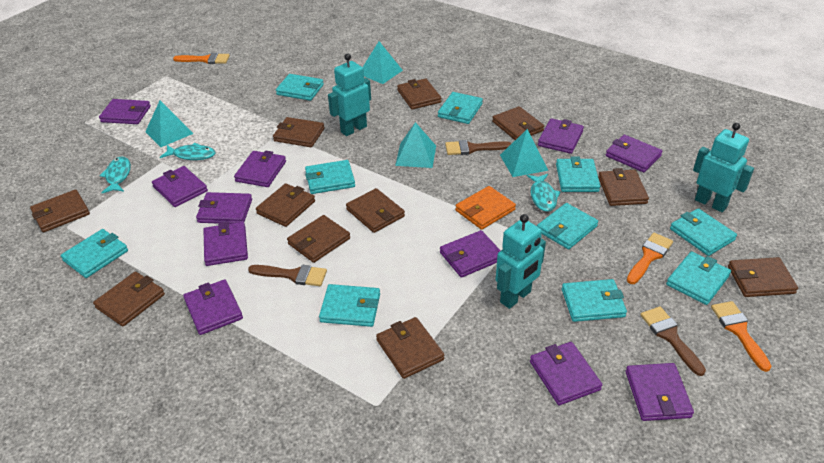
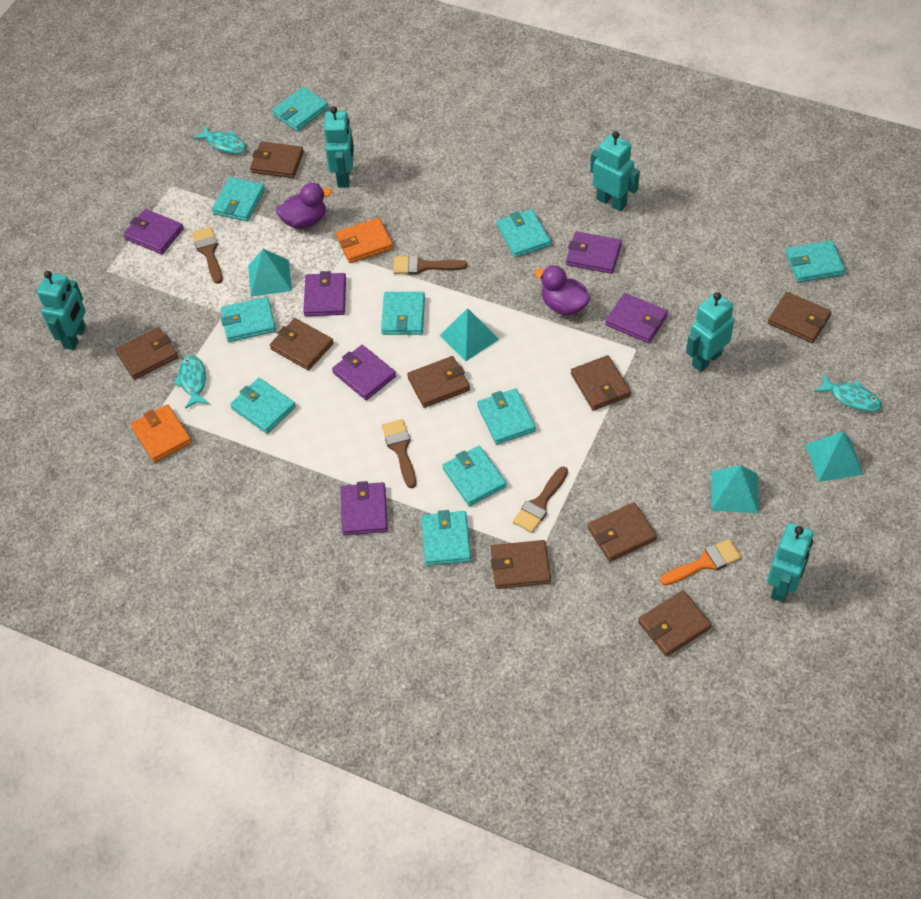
brown brush: [248,265,327,286] [445,140,511,155] [640,306,706,376] = 3 -> [192,227,223,284] [382,419,416,488] [393,255,467,275] [513,467,568,533] = 4
brown wallet: [30,190,90,232] [93,272,165,326] [256,183,315,227] [273,117,325,147] [287,215,350,263] [346,188,405,233] [376,317,444,379] [397,78,441,109] [492,106,544,140] [598,168,649,206] [728,257,798,297] = 11 -> [115,327,178,380] [250,141,304,178] [270,318,334,370] [407,356,470,408] [491,540,551,589] [571,355,631,411] [588,502,657,562] [638,590,712,657] [768,292,831,343] = 9
orange brush: [173,53,230,64] [627,233,673,284] [711,301,772,372] = 3 -> [660,539,741,585] = 1
orange wallet: [455,186,516,230] = 1 -> [130,404,192,463] [336,218,393,263] = 2
purple duck: none = 0 -> [276,183,332,229] [535,266,590,315] = 2
purple wallet: [99,99,151,124] [152,166,208,207] [183,279,243,335] [196,192,252,224] [204,222,248,266] [234,151,286,187] [440,230,501,278] [530,342,602,405] [538,118,584,154] [606,135,663,172] [625,363,694,421] = 11 -> [123,209,184,254] [303,271,346,316] [332,345,396,400] [341,481,388,535] [566,231,622,274] [605,293,668,343] = 6
turquoise robot: [328,54,371,136] [496,214,546,309] [693,123,754,212] = 3 -> [37,271,86,350] [324,106,354,188] [590,131,640,211] [686,292,734,372] [767,523,813,602] = 5

